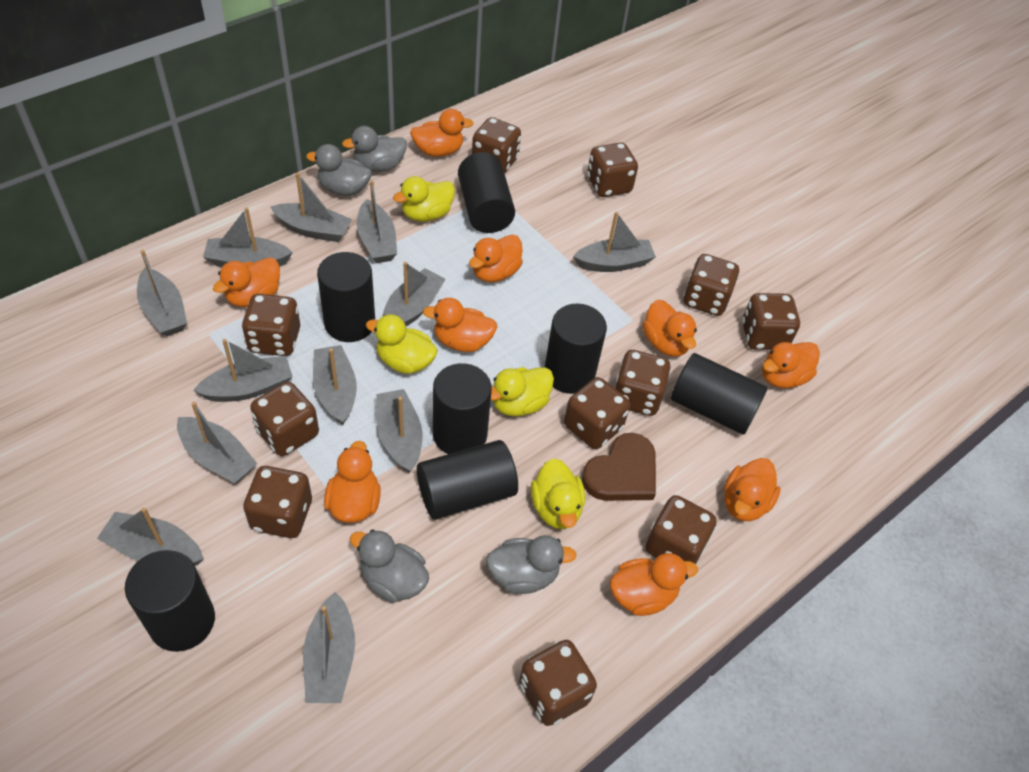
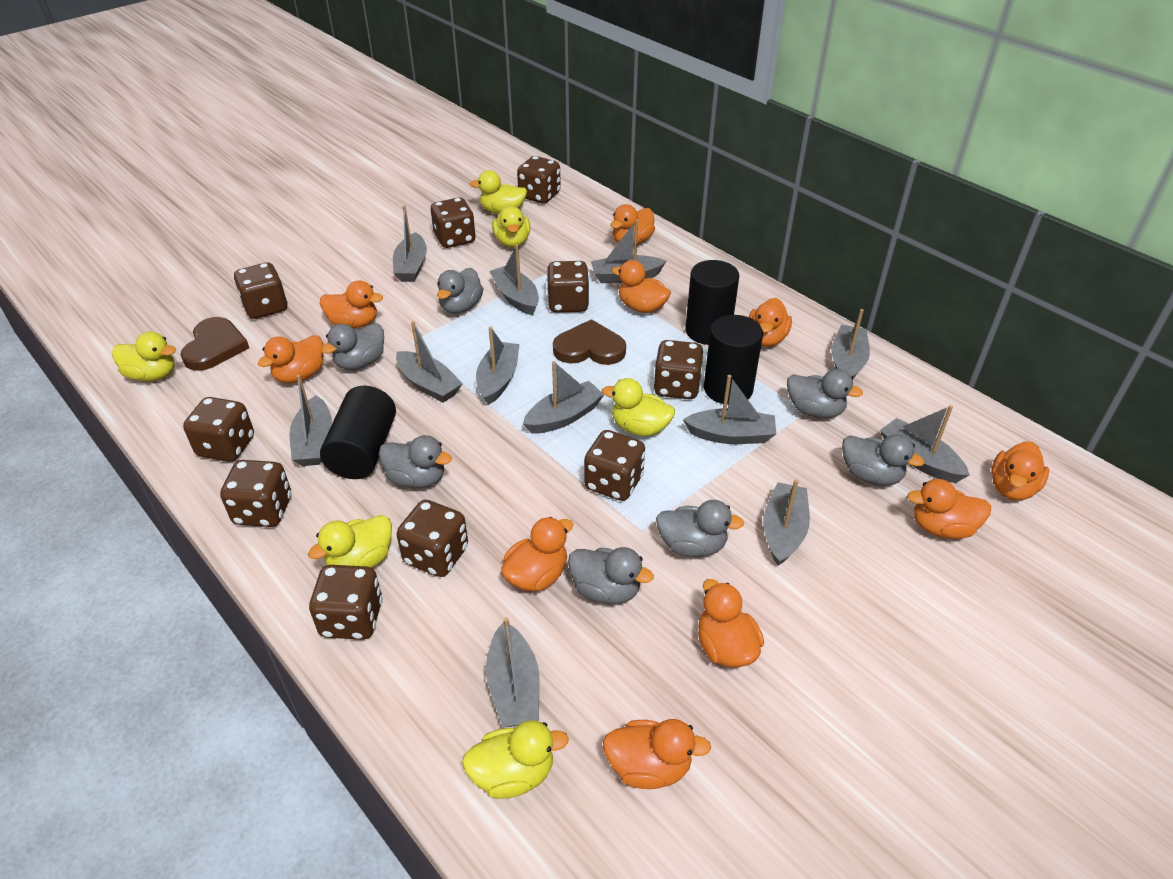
black cylinder: [125,550,215,652] [317,252,375,342] [417,440,518,520] [433,363,492,454] [458,152,515,233] [545,304,607,394] [671,353,768,435] = 7 -> [320,385,396,479] [685,260,739,345] [704,315,763,405] = 3
brown dice: [242,294,300,356] [243,466,312,538] [250,382,319,456] [472,117,521,173] [519,640,597,726] [564,377,630,449] [587,142,638,197] [615,350,671,416] [646,495,717,565] [683,254,739,316] [742,293,800,350] = 11 -> [183,397,254,462] [220,460,291,527] [234,263,288,319] [309,565,383,640] [396,500,468,577] [431,197,476,248] [517,156,561,203] [547,261,589,313] [584,430,645,501] [654,340,704,399] = 10
brown heart: [582,433,656,501] = 1 -> [180,317,249,371] [553,319,626,365] = 2
grey duck: [306,144,372,196] [342,126,407,172] [350,529,429,603] [486,535,577,594] = 4 -> [321,323,384,370] [379,435,452,488] [437,268,483,314] [568,547,654,604] [656,500,744,557] [787,369,863,419] [842,434,924,486] = 7
orange duck: [213,257,280,307] [324,441,381,523] [410,109,474,157] [423,298,497,352] [469,235,523,282] [610,553,698,616] [643,300,697,357] [724,458,781,521] [762,342,820,388] = 9 -> [258,335,324,383] [320,280,383,328] [501,517,573,591] [603,719,711,789] [610,204,655,245] [611,260,671,313] [698,579,764,668] [749,298,792,347] [907,479,991,539] [991,442,1049,500] = 10
yellow duck: [366,314,438,374] [393,176,455,222] [491,367,554,416] [531,458,585,529] = 4 -> [112,331,176,381] [308,515,392,568] [462,720,569,799] [470,170,527,214] [492,205,530,247] [602,378,675,436] = 6

